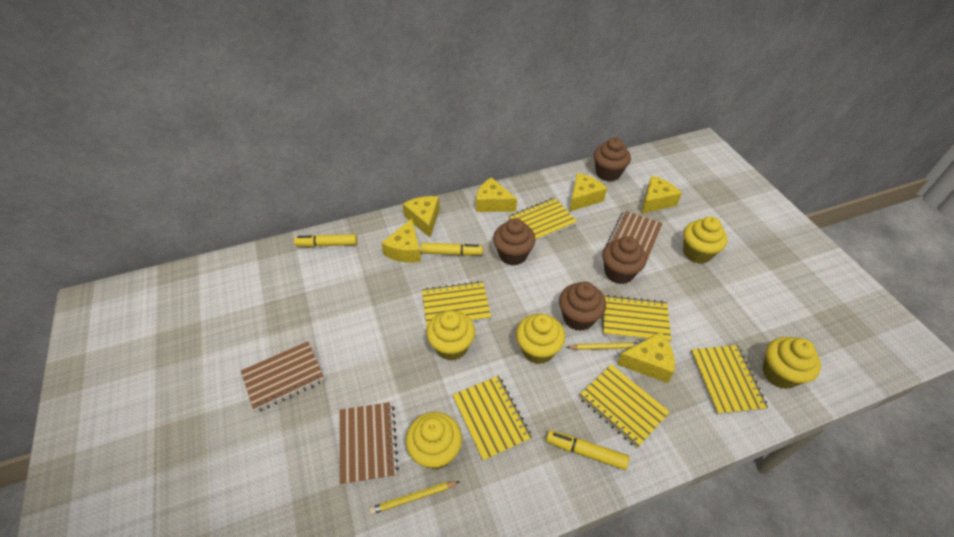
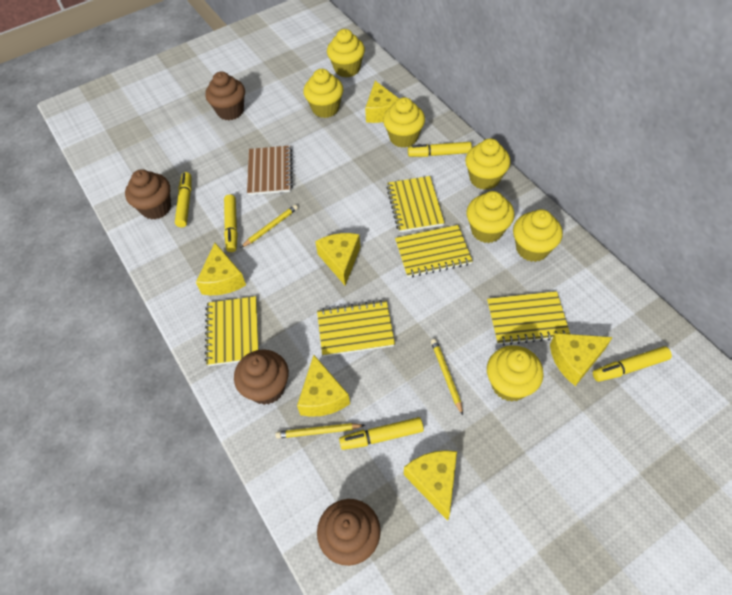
brown notebook: [241,341,325,413] [339,402,399,486] [606,210,663,260] = 3 -> [247,146,293,195] = 1
yellow cupcake: [406,412,462,470] [426,310,475,361] [516,314,565,364] [683,217,728,264] [762,337,821,389] = 5 -> [303,69,343,118] [327,29,365,77] [383,97,425,148] [465,138,511,190] [467,191,515,243] [487,345,544,402] [513,209,563,262] = 7
yellow marker: [294,234,357,247] [420,243,483,256] [546,430,629,470] = 3 -> [175,172,191,227] [224,195,238,252] [339,417,424,450] [408,142,472,157] [593,346,672,382] = 5
yellow notebook: [422,281,491,327] [453,376,532,461] [509,198,577,241] [579,364,670,448] [603,295,671,343] [691,345,768,415] = 6 -> [205,296,259,366] [317,300,395,357] [386,176,444,232] [395,225,473,278] [487,291,570,346] = 5
yellow pencil: [369,481,460,514] [566,342,641,350] = 2 -> [241,205,298,248] [275,423,365,439] [431,339,463,415] = 3

